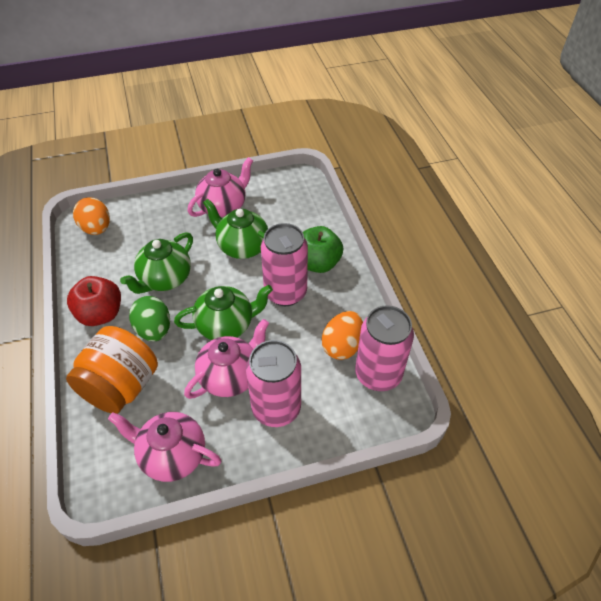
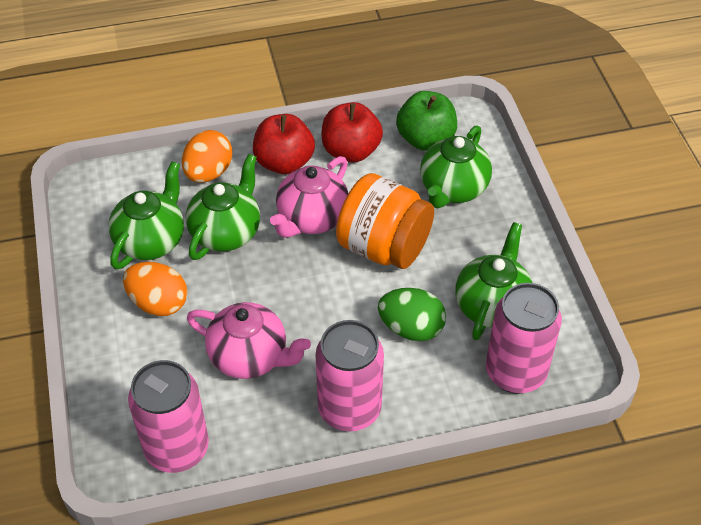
green teapot: [120,232,193,294] [174,285,273,340] [203,198,268,259] = 3 -> [108,161,184,269] [186,154,260,260] [420,125,492,208] [455,222,532,340] = 4
pink teapot: [108,412,221,482] [184,319,269,399] [188,157,253,217] = 3 -> [187,302,311,379] [270,156,348,238] = 2
red apple: [67,276,121,326] = 1 -> [253,114,315,174] [321,102,383,163] = 2

